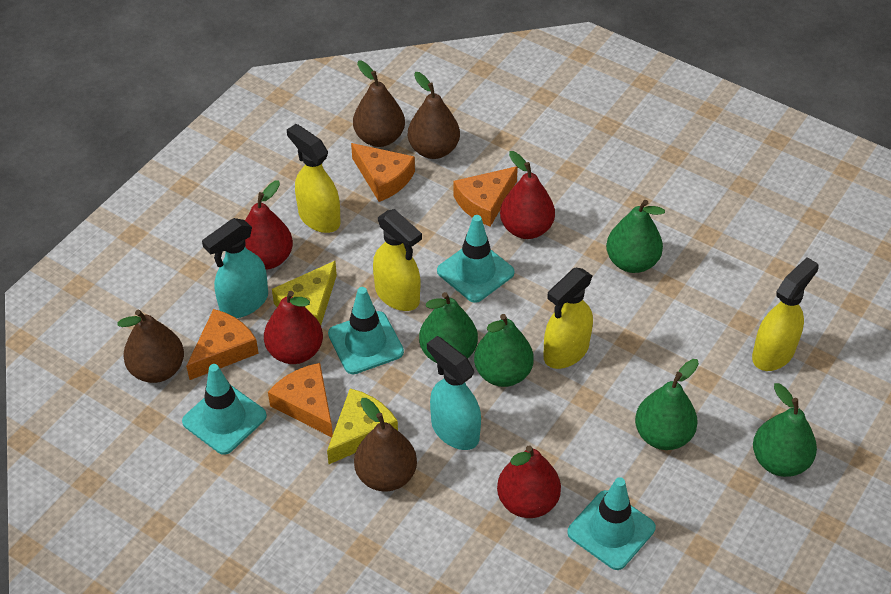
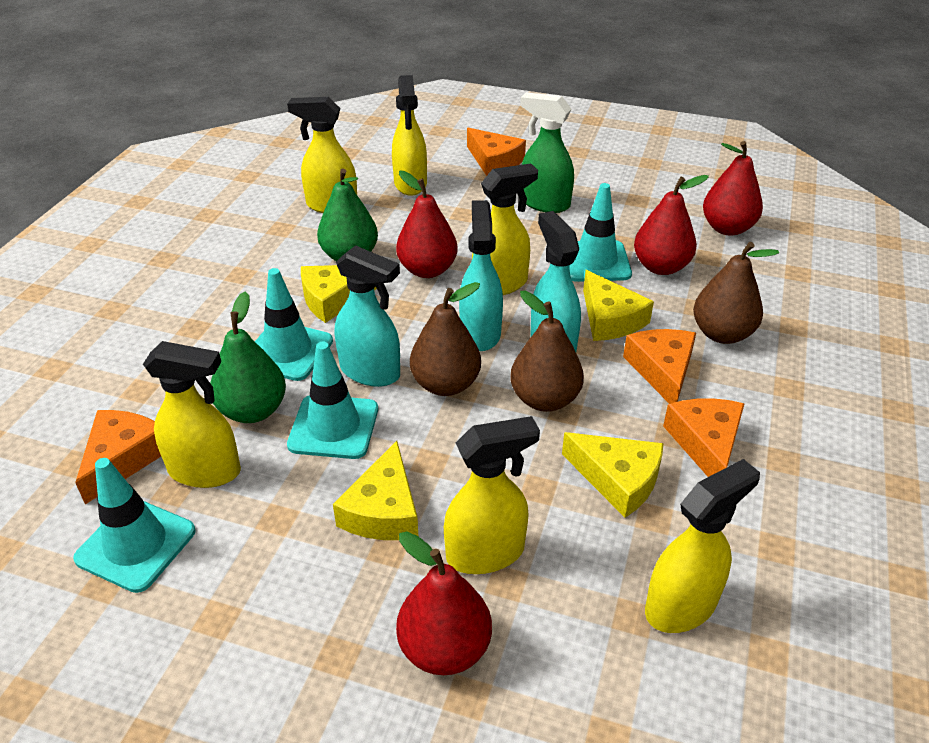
brown pear: [117,310,184,383] [353,61,405,147] [354,398,417,492] [408,72,460,159] = 4 -> [410,282,481,396] [510,291,584,412] [693,242,779,344] = 3
green pear: [419,292,478,363] [474,314,534,387] [606,200,665,273] [635,359,699,450] [753,383,817,477] = 5 -> [210,292,286,423] [317,168,378,261] = 2
green spray bottle: none = 0 -> [520,92,574,213] = 1
turquoise spray bottle: [202,218,268,318] [427,336,481,450] = 2 -> [335,245,400,387] [459,200,503,351] [531,211,581,352] = 3
yellow cheese: [272,261,337,325] [327,388,398,464] = 2 -> [301,265,377,323] [333,441,418,540] [562,432,664,517] [583,270,654,341] = 4
yellow spray bottle: [287,124,341,233] [373,209,422,311] [543,268,593,369] [752,257,819,371] = 4 -> [143,341,241,488] [287,97,357,213] [392,75,427,196] [444,416,540,574] [472,164,538,295] [645,459,760,633] = 6

